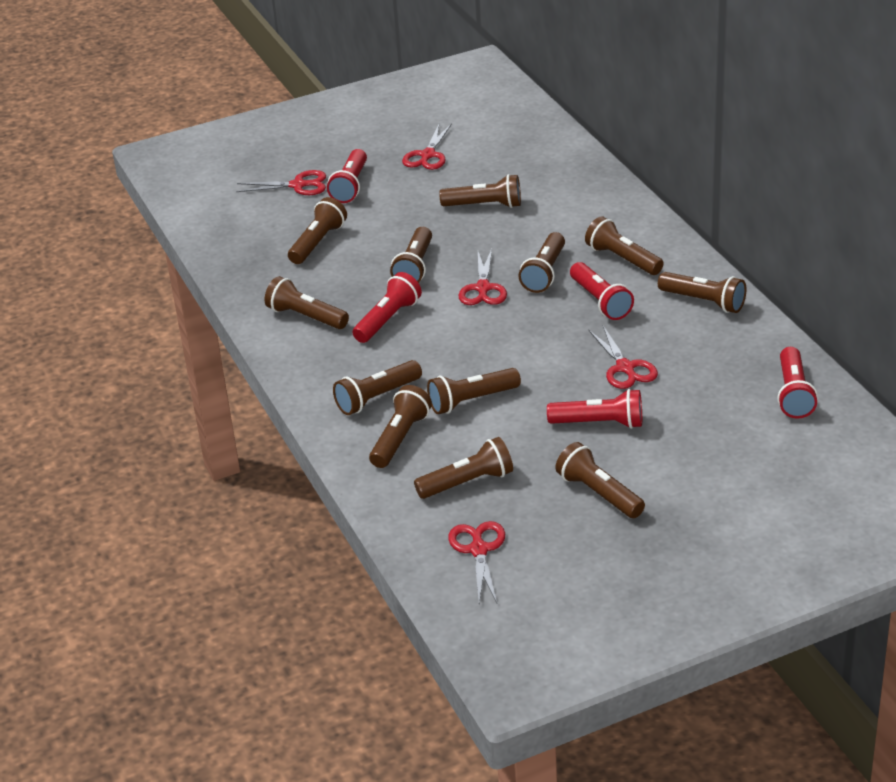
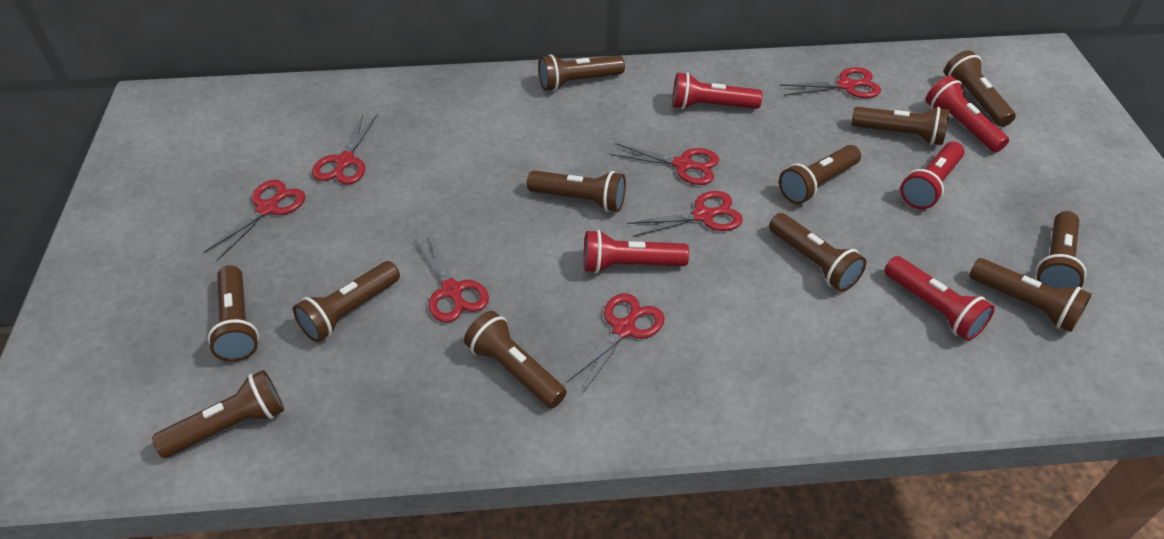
red scissors: [236,170,326,195] [402,123,452,170] [448,521,505,603] [458,249,507,305] [589,326,658,389] = 5 -> [204,180,305,261] [312,114,377,184] [414,232,489,323] [567,293,664,393] [611,143,719,185] [627,191,743,237] [780,67,881,98] = 7

